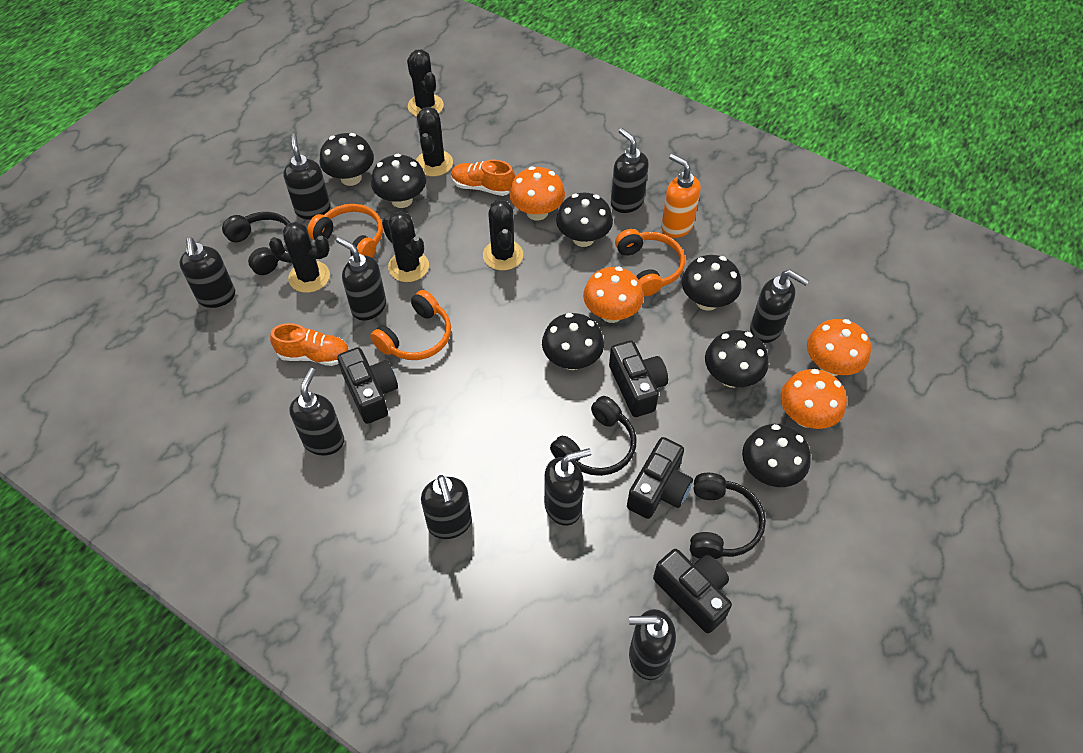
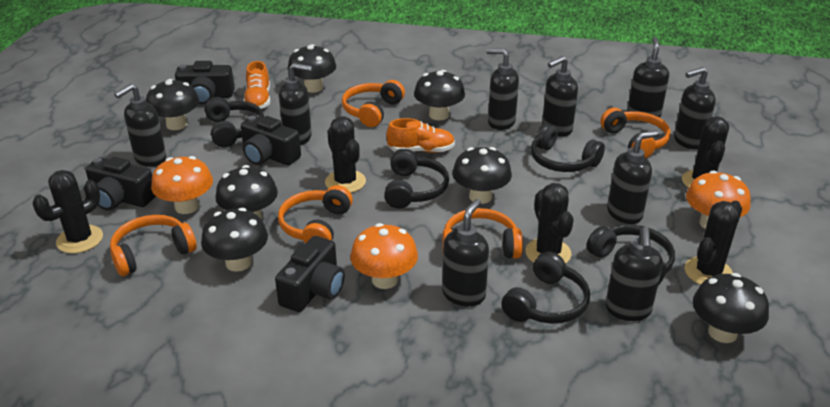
black headphones: [222,212,291,275] [550,396,637,476] [690,473,766,559] = 3 -> [205,97,264,148] [384,149,449,209] [501,251,590,324] [531,123,605,172] [586,225,675,285] = 5
orange headphones: [307,204,383,258] [370,290,451,360] [615,229,685,296] = 3 -> [110,215,197,276] [278,185,353,244] [342,80,405,127] [442,208,523,259] [600,108,671,158] = 5
orange mushroom: [509,166,565,221] [583,267,644,323] [781,369,847,429] [807,319,871,376] = 4 -> [151,156,213,214] [350,223,418,289] [686,171,751,229] = 3
orange soap dispenser: [661,154,701,238] = 1 -> none = 0

